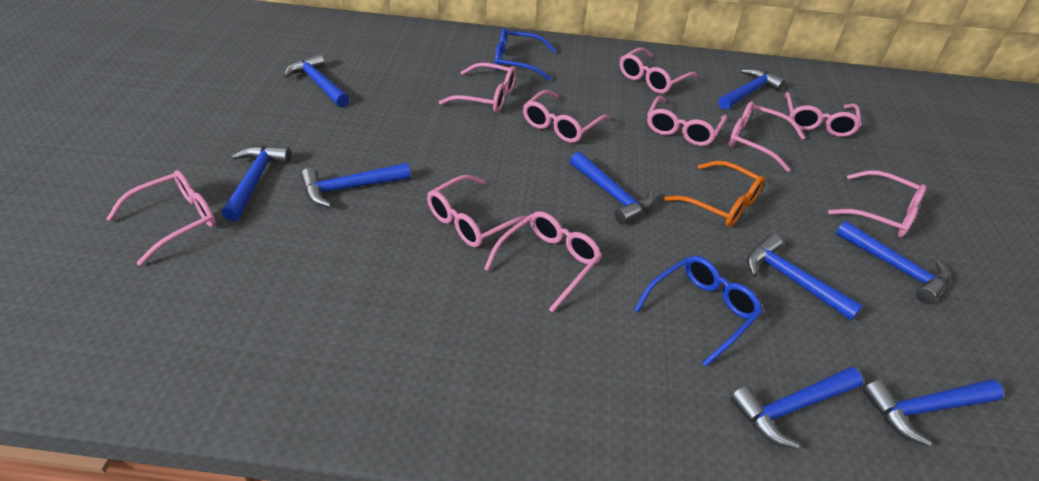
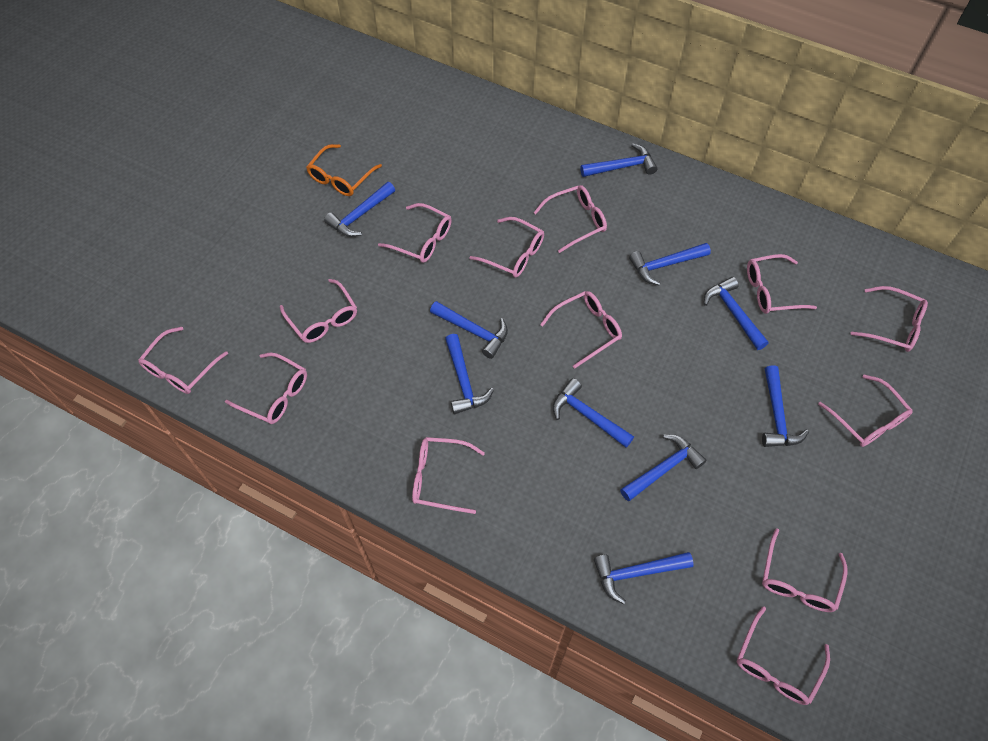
blue glasses: [495,28,556,81] [634,256,763,367] = 2 -> none = 0
blue hammer: [222,145,291,221] [284,53,350,107] [300,163,411,208] [570,151,655,224] [718,68,786,110] [730,367,863,449] [747,234,863,321] [836,220,950,304] [863,379,1004,447] = 9 -> [324,182,395,237] [430,301,508,359] [445,334,494,414] [553,378,634,448] [580,143,657,177] [594,552,694,604] [620,434,706,501] [629,243,711,285] [704,277,769,350] [762,365,809,447] = 10
pink glasses: [106,170,216,266] [427,175,528,247] [439,62,516,112] [484,211,602,313] [523,90,610,143] [620,47,698,94] [647,96,727,146] [728,101,805,172] [785,92,862,137] [828,170,926,237] = 10 -> [138,327,228,394] [225,353,307,424] [280,279,357,343] [378,203,452,263] [412,437,485,514] [469,217,544,278] [533,185,607,253] [540,291,622,369] [737,607,830,705] [747,254,817,314] [762,528,848,612] [818,375,913,447] [851,286,928,352] = 13

